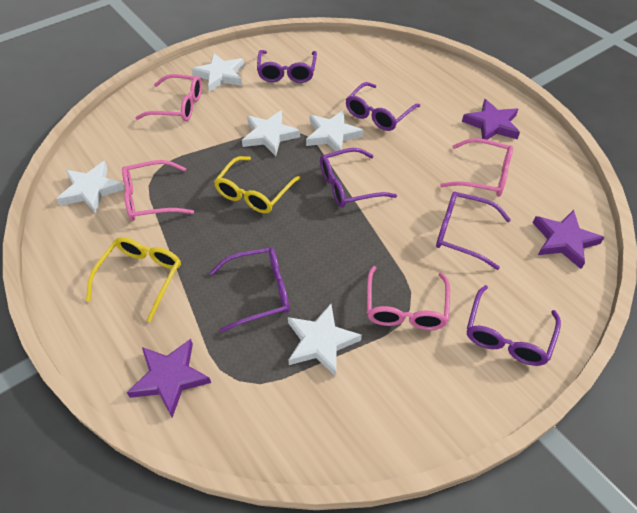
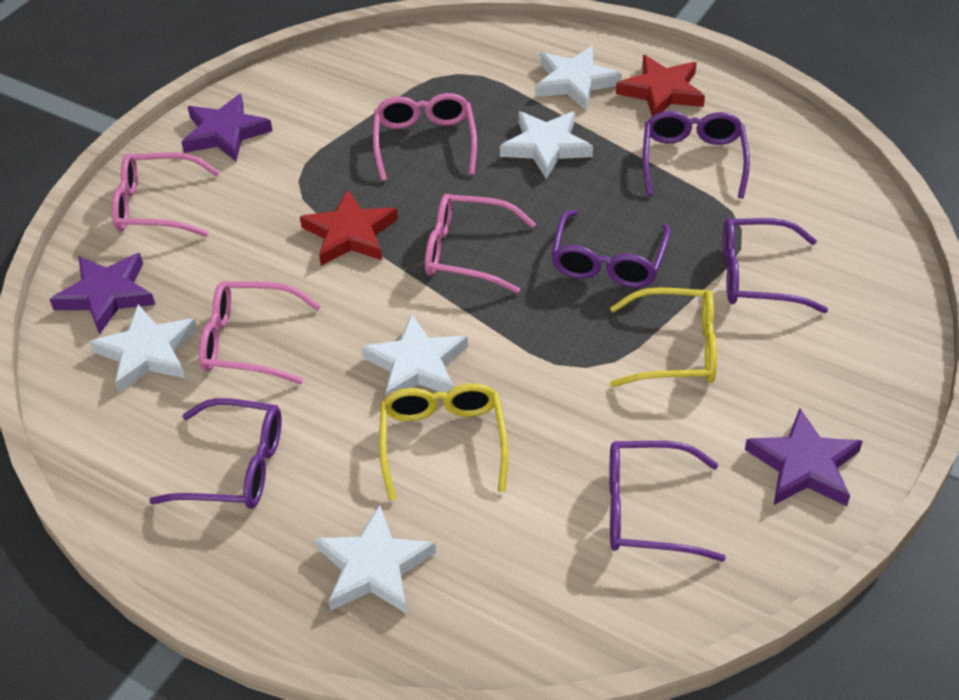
purple glasses: [209,247,290,332] [257,50,317,83] [320,148,397,208] [346,82,420,131] [436,192,511,270] [467,285,561,366] = 6 -> [149,398,282,509] [551,210,671,288] [609,441,726,562] [643,111,750,198] [723,218,828,313] = 5
red star: none = 0 -> [300,189,398,266] [616,55,705,116] = 2

